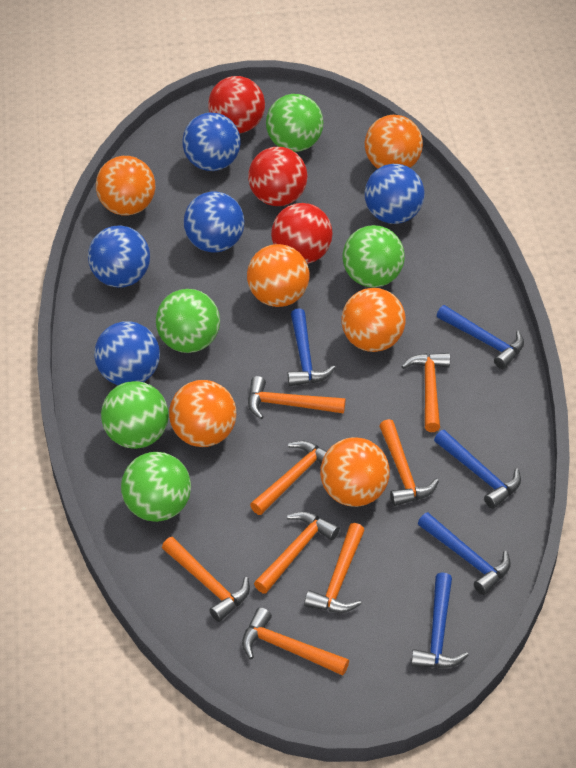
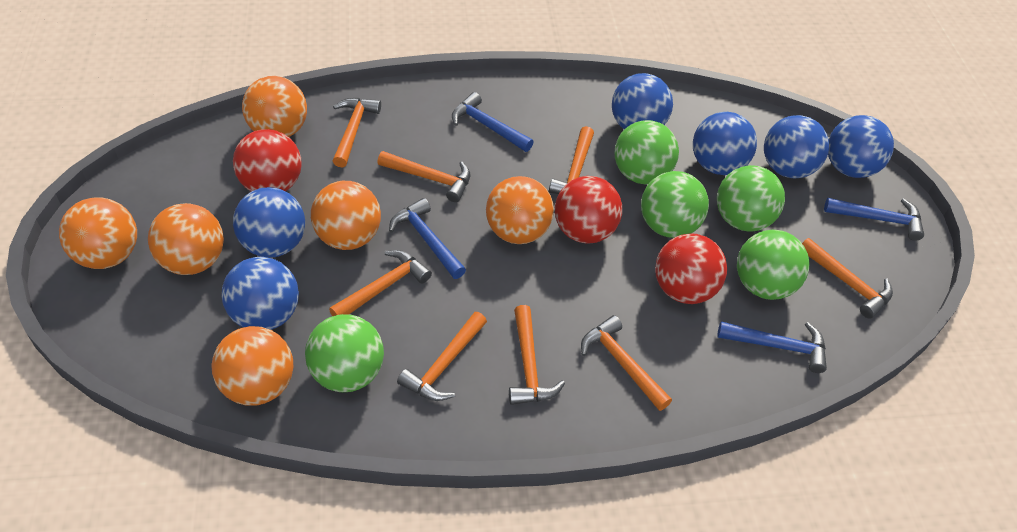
blue ball: [88,225,150,288] [94,321,160,385] [182,112,241,171] [184,191,245,253] [365,164,425,224] = 5 -> [222,257,299,330] [233,187,305,258] [612,73,673,129] [693,112,757,175] [764,115,829,178] [828,115,894,178] = 6
blue hammer: [288,308,335,386] [411,573,469,668] [418,512,511,595] [434,430,521,509] [437,305,524,369] = 5 -> [389,198,466,279] [452,92,534,152] [717,321,827,373] [824,198,924,241] = 4

